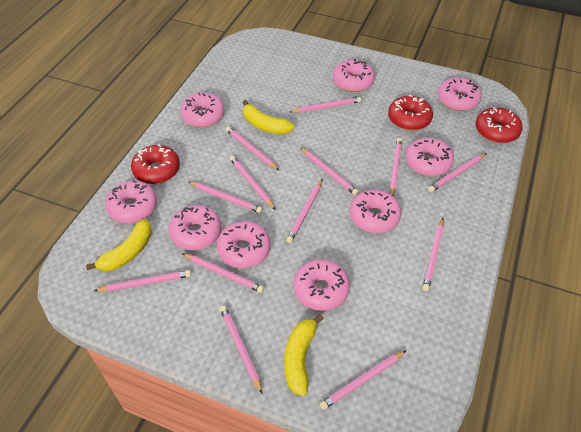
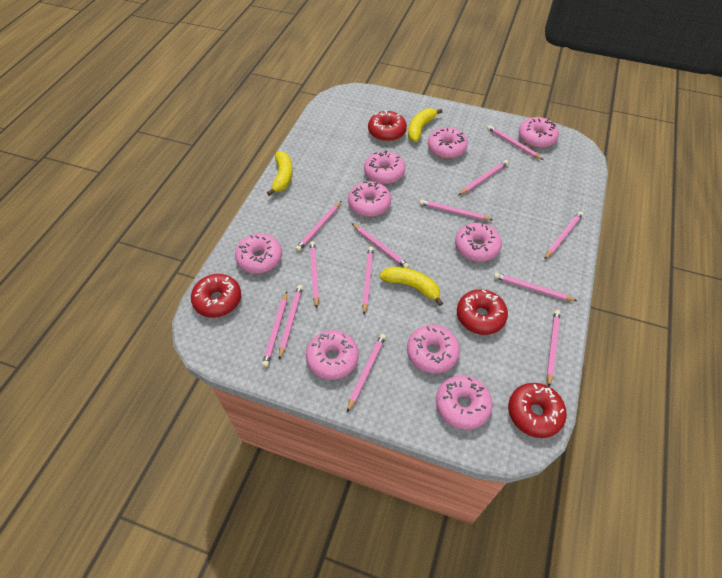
red donut: [131,144,180,184] [388,95,433,131] [475,107,522,143] = 3 -> [191,274,241,318] [368,110,407,141] [457,289,508,335] [508,383,567,438] = 4

